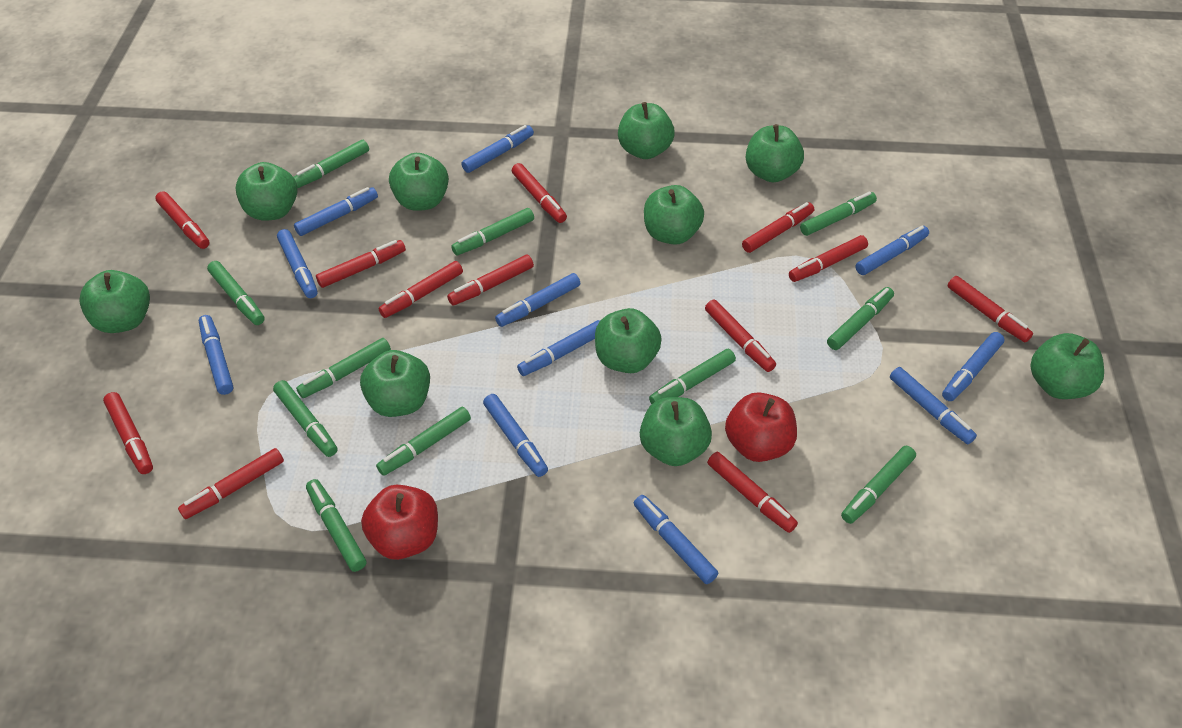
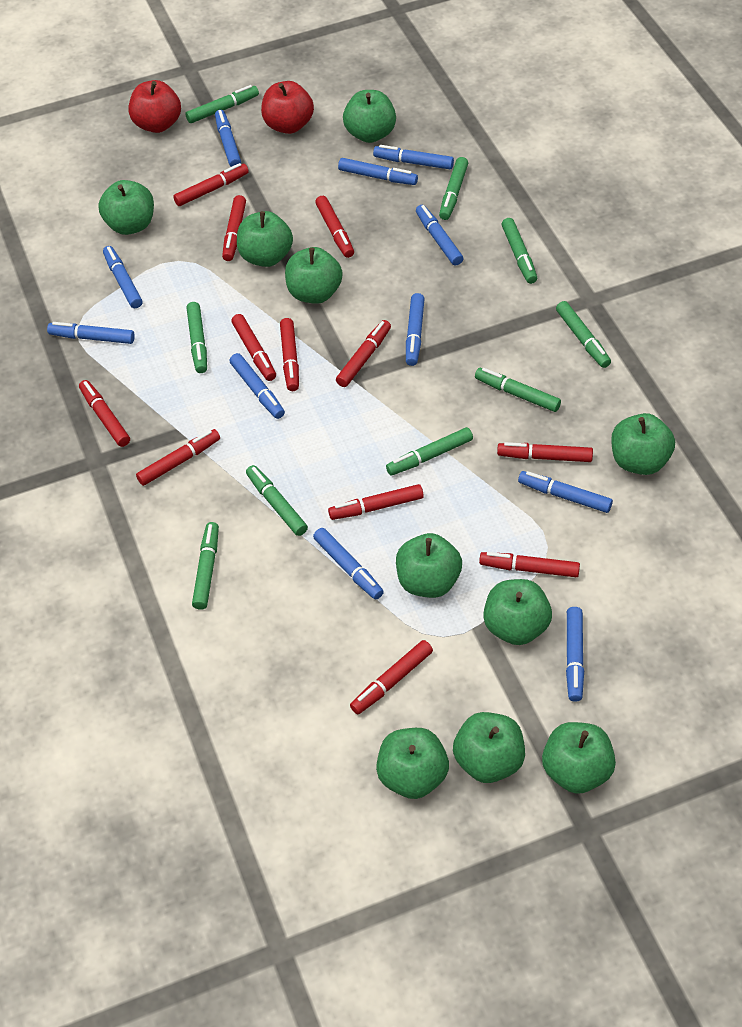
green marker: [207,261,265,325] [273,380,337,457] [294,140,369,188] [296,338,391,398] [306,479,367,572] [376,407,471,476] [451,208,534,255] [649,349,736,404] [800,192,877,236] [827,287,894,350] [841,445,916,524] = 11 -> [185,85,259,123] [187,302,207,373] [192,522,219,610] [246,465,308,536] [386,427,473,476] [439,157,468,220] [475,368,561,412] [502,218,537,284] [556,301,611,368] = 9

